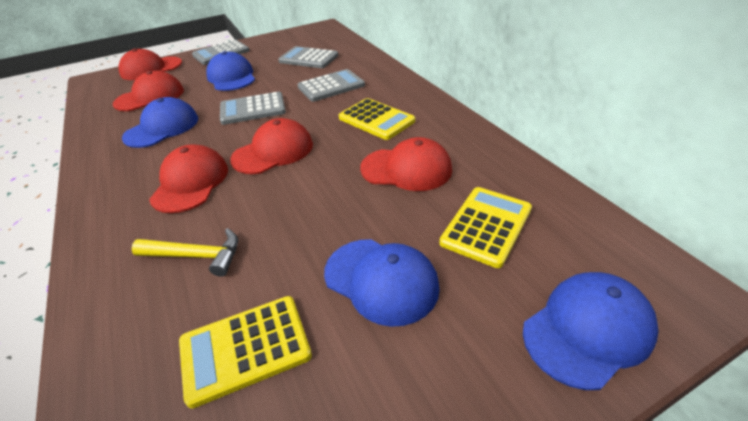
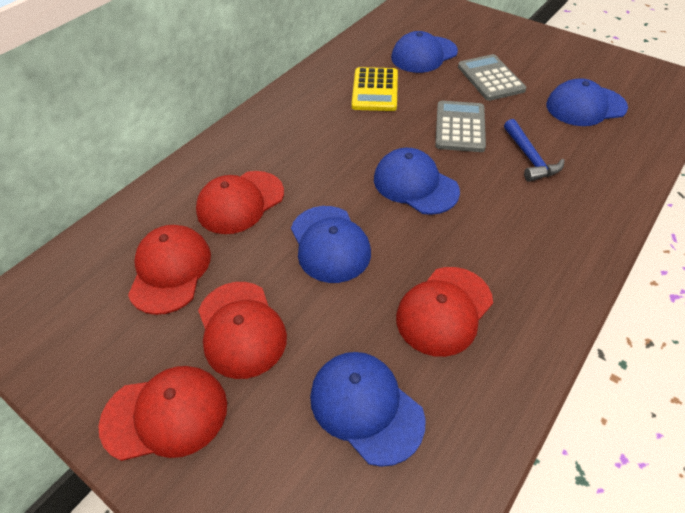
blue cap: [122,97,198,148] [206,51,255,91] [324,239,440,327] [523,272,659,390] = 4 -> [291,206,371,283] [310,352,426,467] [374,148,460,215] [391,31,458,73] [546,78,628,126] = 5
blue hammer: none = 0 -> [504,119,565,182] = 1
grey calculator: [192,39,250,65] [220,91,286,125] [278,46,338,68] [297,69,365,102] = 4 -> [435,101,486,152] [458,54,526,101] = 2
yellow calculator: [179,296,312,408] [339,98,415,140] [439,187,532,268] = 3 -> [351,67,398,111] = 1
yellow hammer: [132,228,238,277] = 1 -> none = 0

